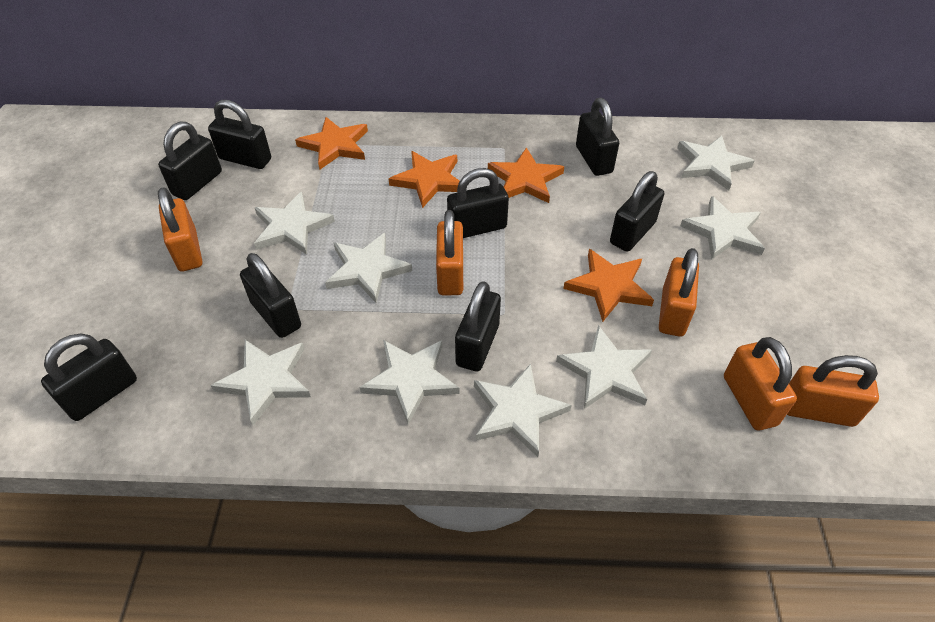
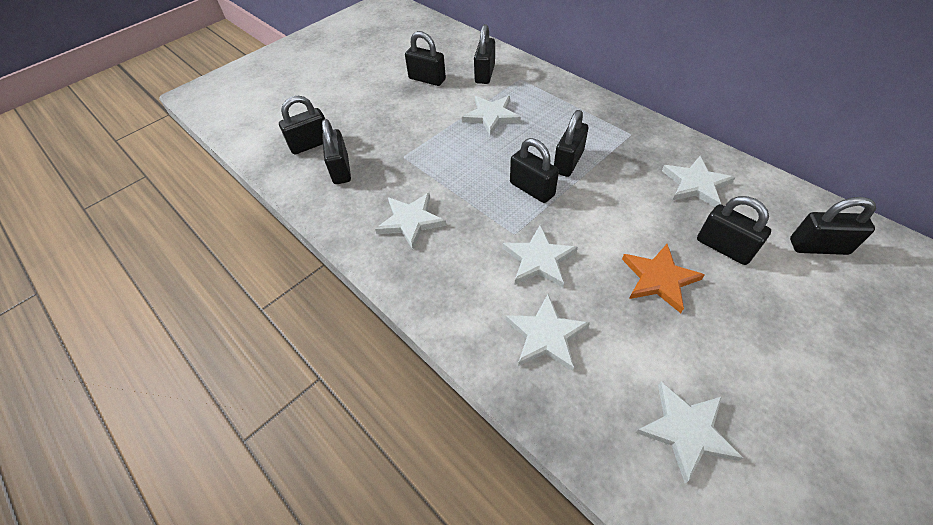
orange padlock: [158,187,202,272] [436,210,463,295] [659,248,699,337] [724,337,797,430] [787,355,879,427] = 5 -> none = 0
orange star: [295,117,368,169] [389,151,460,208] [488,147,564,203] [563,249,654,322] = 4 -> [622,244,705,313] = 1
white star: [210,340,311,426] [254,192,335,255] [325,233,412,303] [359,340,460,425] [474,364,572,457] [556,325,652,409] [677,136,755,191] [680,196,765,260] = 8 -> [375,193,446,249] [462,96,521,136] [502,225,578,288] [505,294,590,371] [636,382,743,483] [662,156,735,207] = 6

